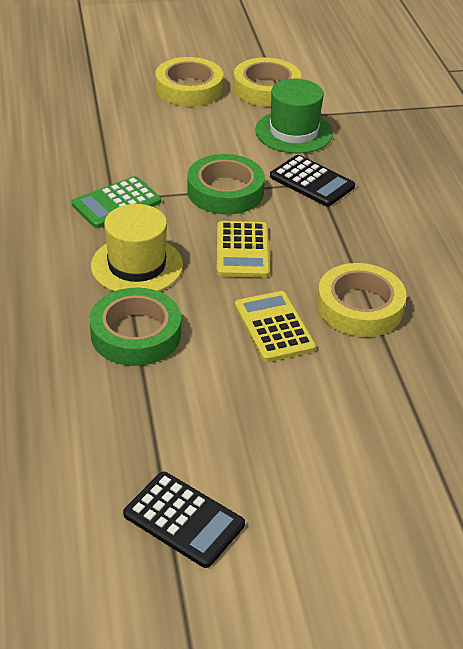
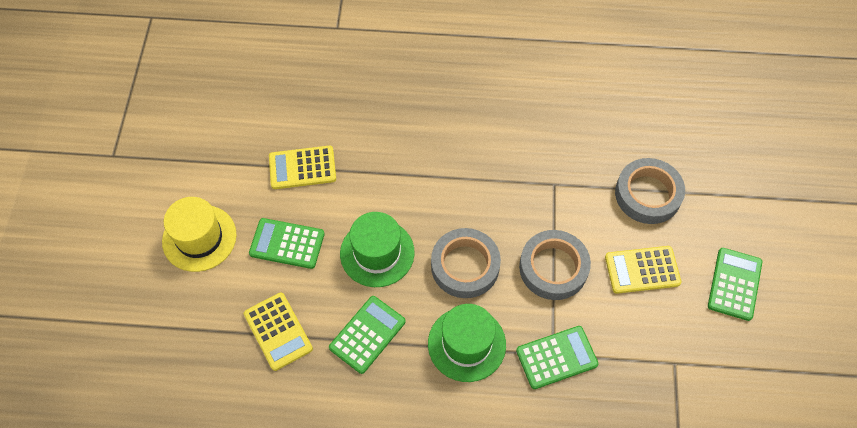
black calculator: [123,472,245,568] [270,155,355,207] = 2 -> none = 0
green calculator: [72,176,161,228] = 1 -> [249,218,325,269] [329,296,406,374] [516,326,599,389] [708,248,762,321] = 4
green hat: [255,79,333,153] = 1 -> [340,212,415,287] [428,304,506,382] = 2
green tape: [90,287,181,366] [187,154,265,215] = 2 -> none = 0
grey tape: none = 0 -> [431,228,501,298] [519,230,591,300] [615,158,685,224] = 3
yellow calculator: [217,221,270,277] [235,291,316,362] = 2 -> [244,292,313,371] [269,146,336,189] [605,246,681,294] = 3
yellow tape: [155,57,223,106] [233,57,301,107] [317,263,407,337] = 3 -> none = 0

